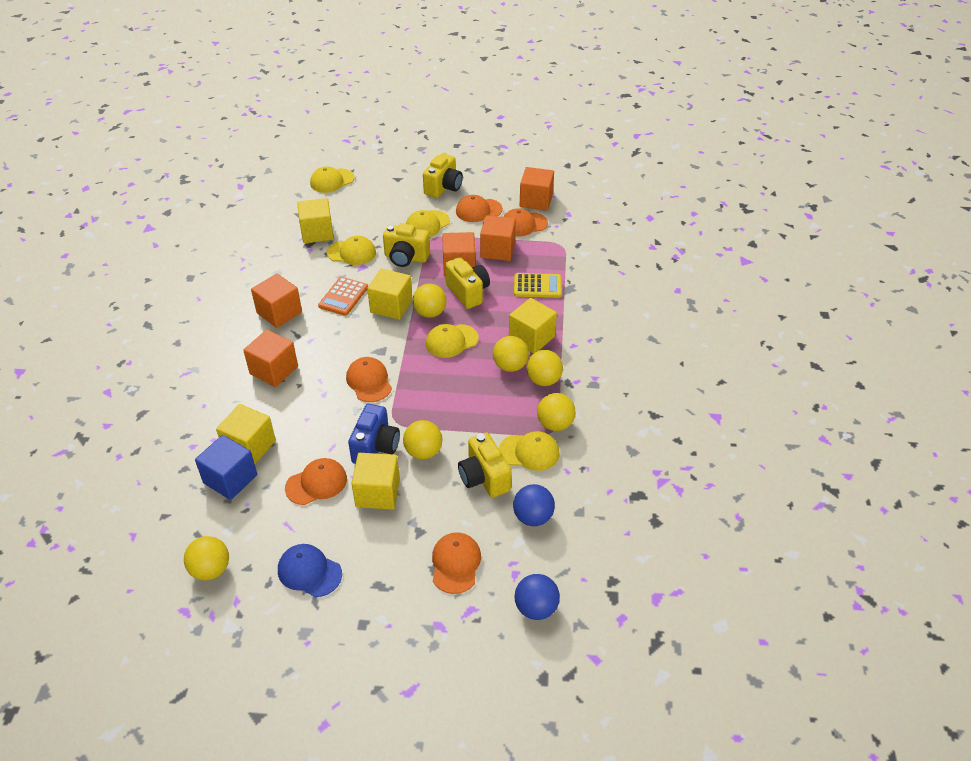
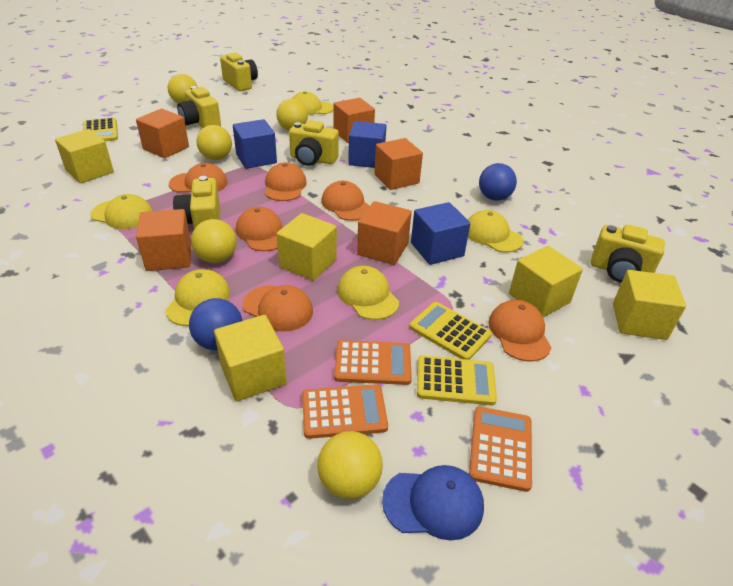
blue camera: [348,404,400,464] = 1 -> none = 0
blue cube: [195,435,257,500] = 1 -> [233,119,277,169] [348,121,386,168] [411,202,470,265] = 3
orange calculator: [318,277,368,316] = 1 -> [302,384,388,439] [334,340,412,385] [469,407,532,492] = 3
orange cap: [285,458,347,505] [346,357,392,402] [432,532,481,594] [456,195,503,222] [503,208,548,237] = 5 -> [169,163,228,193] [236,207,282,251] [242,285,313,331] [265,162,307,201] [321,181,370,221] [488,300,552,362] = 6
yellow ball: [184,536,229,581] [403,420,442,459] [413,284,447,318] [493,336,529,372] [526,350,563,386] [537,393,576,431] = 6 -> [168,74,197,103] [191,219,237,263] [196,125,232,160] [276,99,308,131] [317,431,383,499] = 5
yellow calculator: [514,273,562,298] = 1 -> [83,118,118,141] [409,302,492,360] [417,355,497,405] = 3
yellow camera: [383,223,430,267] [423,153,463,198] [445,257,490,309] [458,433,511,498] = 4 -> [173,176,220,229] [177,86,221,128] [220,52,258,91] [289,120,339,166] [591,224,665,283] = 5

